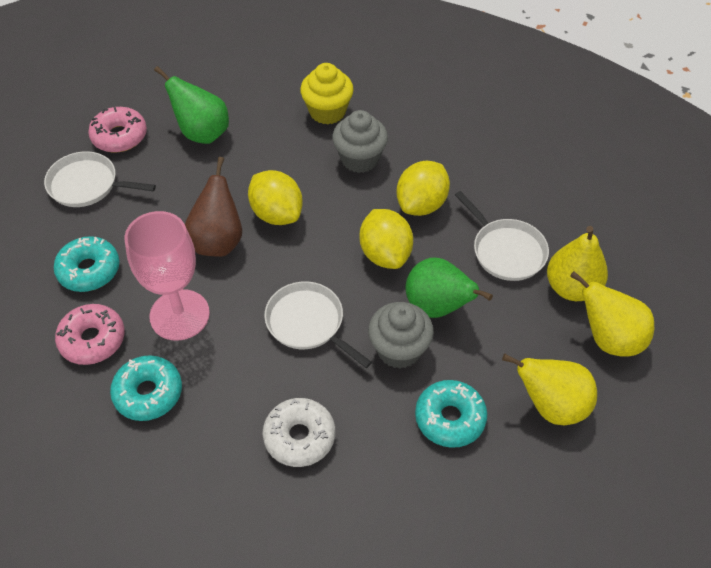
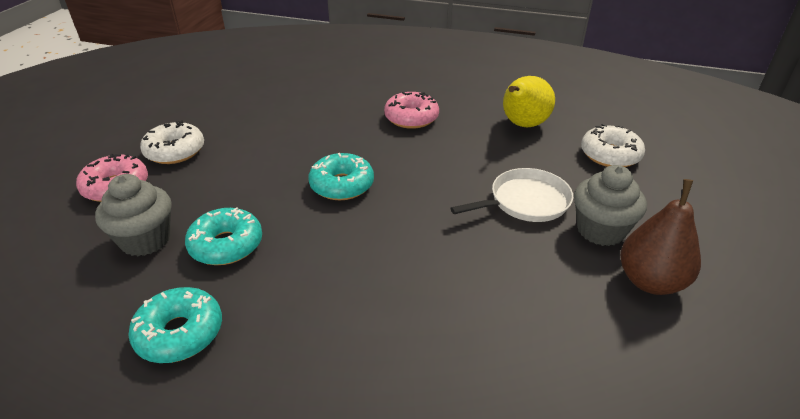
green pear: [154,66,229,144] [405,258,493,318] = 2 -> none = 0
pink goblet: [124,211,210,341] = 1 -> none = 0
white donut: [263,398,335,467] = 1 -> [140,120,204,164] [581,124,645,167] = 2
white pan: [44,151,156,207] [264,281,372,368] [455,191,549,281] = 3 -> [450,168,573,222] = 1
yellow cupcake: [300,63,354,125] = 1 -> none = 0
yellow lemon: [248,170,303,225] [360,209,413,269] [396,161,450,216] = 3 -> none = 0
yellow pear: [502,354,597,425] [547,226,608,301] [570,271,654,357] = 3 -> [503,76,555,127] = 1

